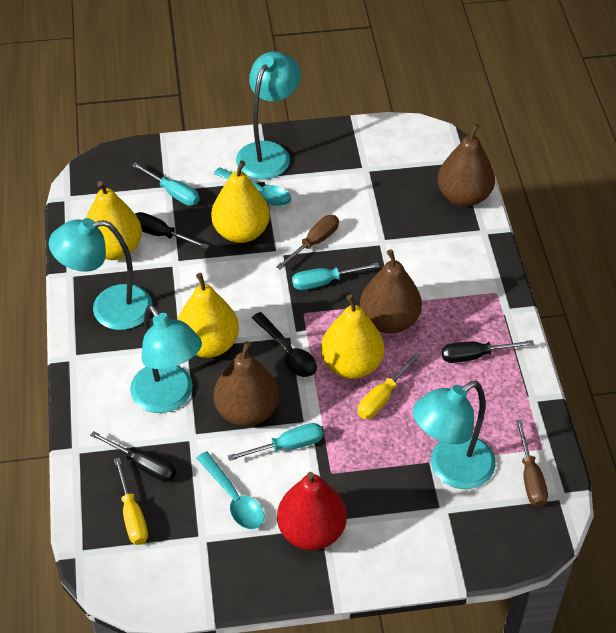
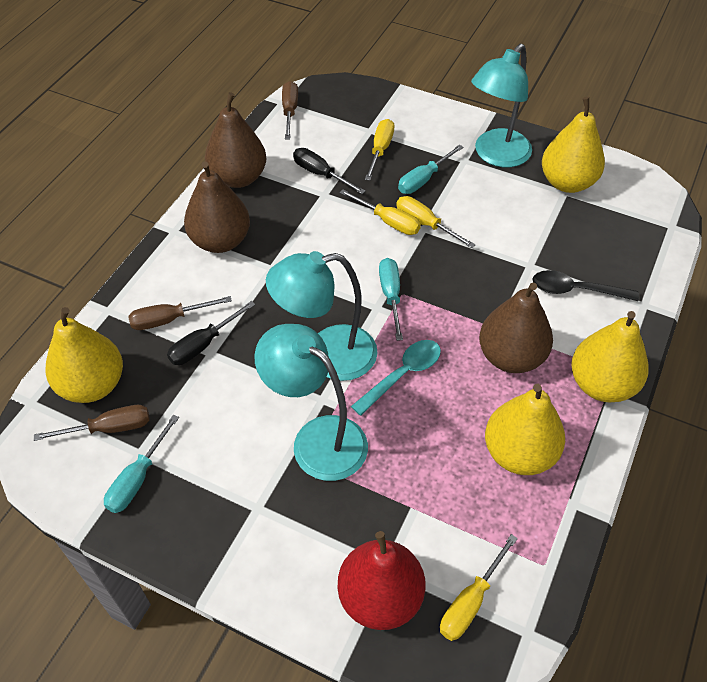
black screwdriver: [90,431,176,482] [135,212,209,249] [442,340,534,363] = 3 -> [167,301,256,365] [293,148,365,194] = 2
brown screwdriver: [276,215,339,270] [516,420,548,507] = 2 -> [34,405,150,441] [128,296,232,330] [282,81,298,140] = 3
turquoise lamp: [49,218,152,330] [130,305,202,413] [236,51,301,179] [413,381,496,489] = 4 -> [254,324,368,481] [266,251,378,381] [471,44,532,167] = 3
turquoise spoon: [197,451,264,529] [214,167,291,206] = 2 -> [351,340,441,416] = 1
yellow screwdriver: [114,457,148,545] [358,353,420,419] = 2 -> [339,189,421,235] [365,119,394,181] [396,196,476,248] [440,534,518,641] = 4

